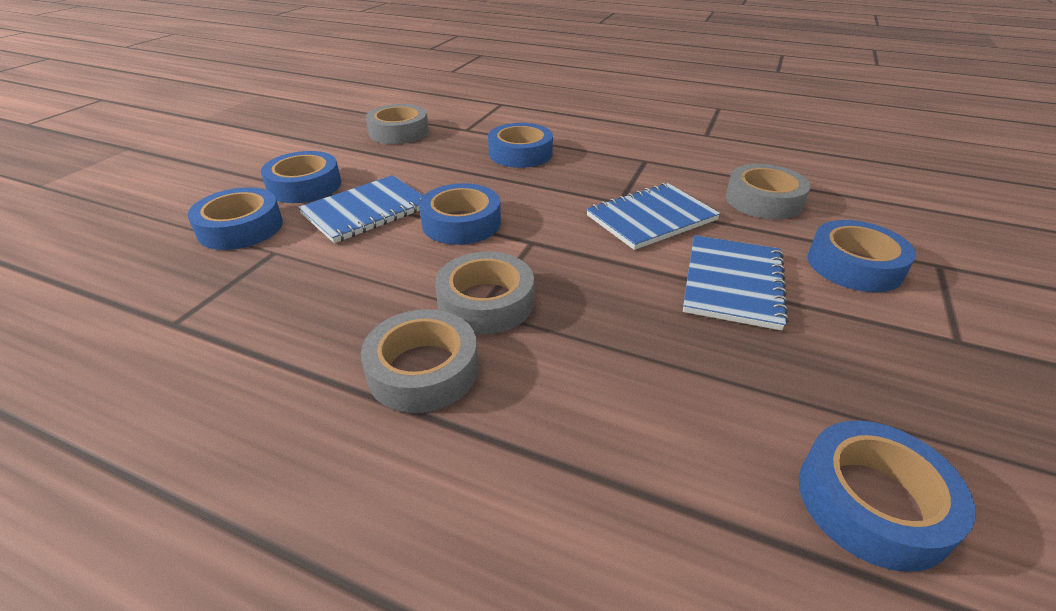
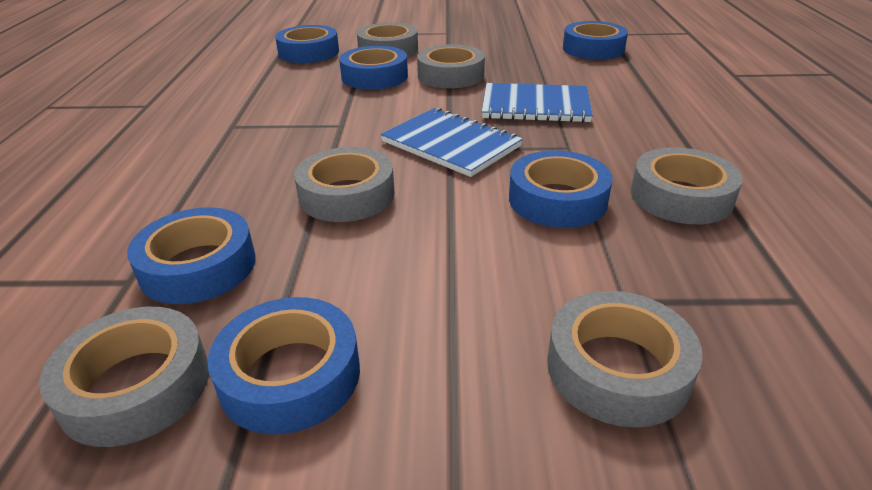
blue notebook: [298,175,424,243] [586,183,721,250] [683,235,789,331] = 3 -> [380,108,523,177] [482,83,593,123] = 2
grey tape: [361,309,478,413] [366,104,429,144] [435,251,534,334] [726,164,810,219] = 4 -> [39,307,209,447] [294,147,395,222] [357,22,418,57] [417,44,485,88] [547,291,703,427] [631,147,743,224] = 6

